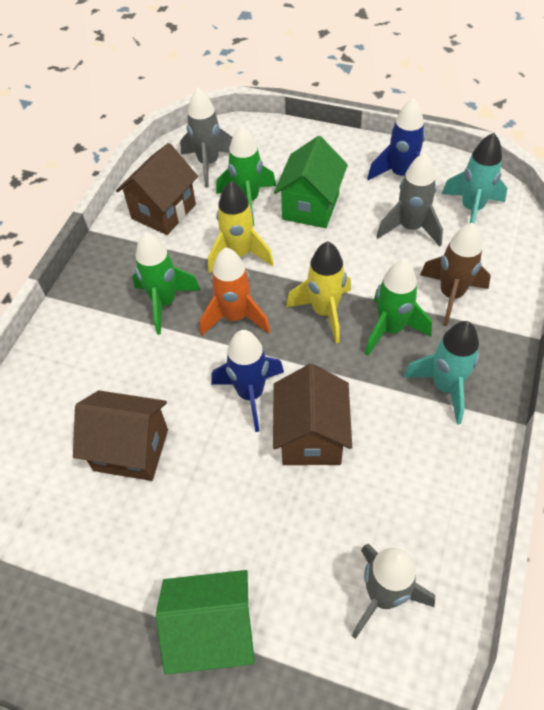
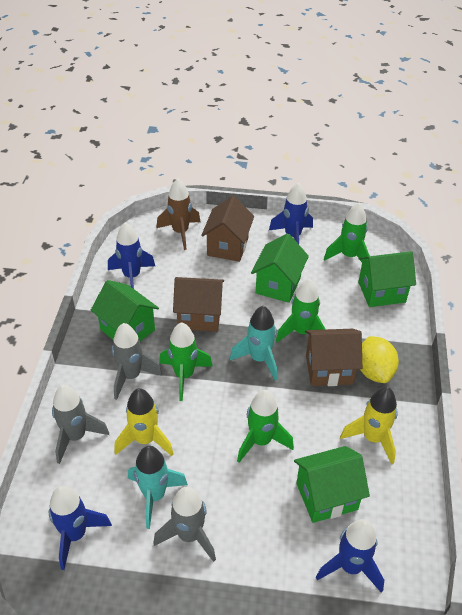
blue rocket: [211,330,284,432] [367,98,425,180] = 2 -> [49,486,112,570] [108,222,155,289] [269,182,313,244] [316,519,384,593] = 4
green house: [156,570,255,675] [274,136,348,228] = 2 -> [91,280,159,341] [251,234,309,303] [294,446,370,523] [358,251,416,307] = 4
green rocket: [133,232,201,335] [216,125,276,226] [365,259,432,356] = 3 -> [159,322,213,401] [237,390,294,463] [276,279,325,342] [324,203,370,262] = 4
orange rocket: [200,247,270,335] = 1 -> none = 0
yellow lemon: none = 0 -> [360,336,399,383] = 1

